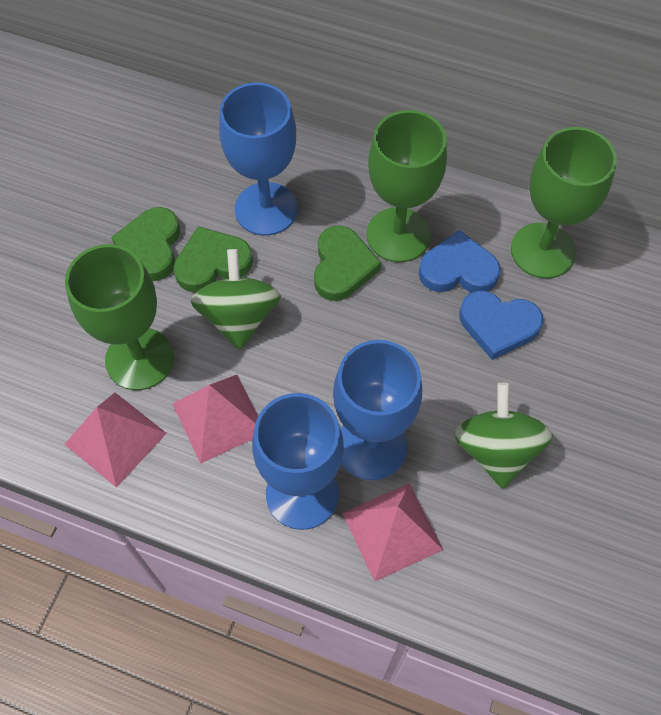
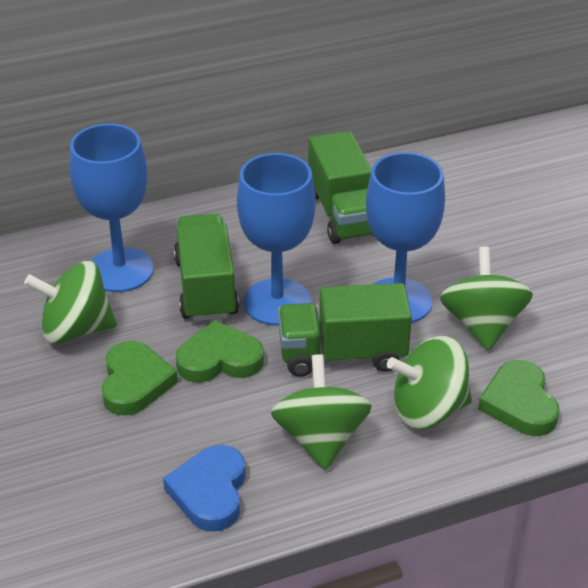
blue heart: [419,230,501,292] [459,291,543,360] = 2 -> [163,445,246,532] = 1
green goblet: [65,244,174,390] [367,110,447,262] [511,127,617,279] = 3 -> none = 0
green spinning top: [191,249,281,350] [454,382,553,488] = 2 -> [24,261,117,344] [271,354,372,470] [387,336,472,429] [440,247,533,351] = 4
green truck: none = 0 -> [174,214,239,321] [278,283,412,377] [308,131,375,244] = 3
pink pyramid: [64,393,167,488] [172,375,258,464] [342,483,443,582] = 3 -> none = 0

